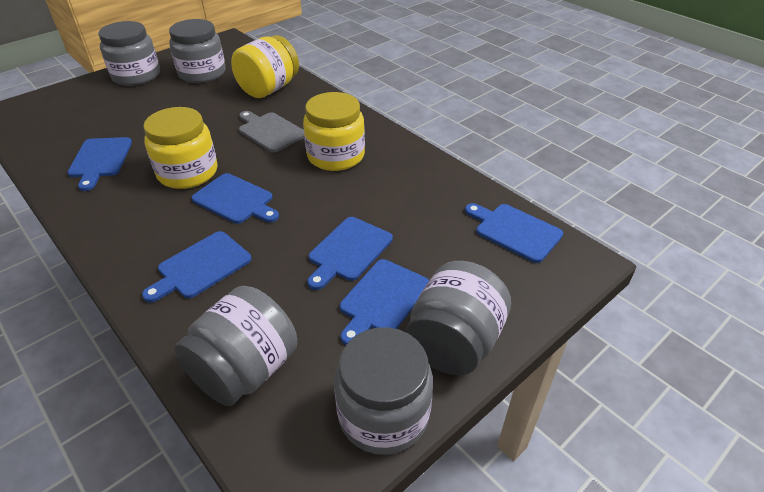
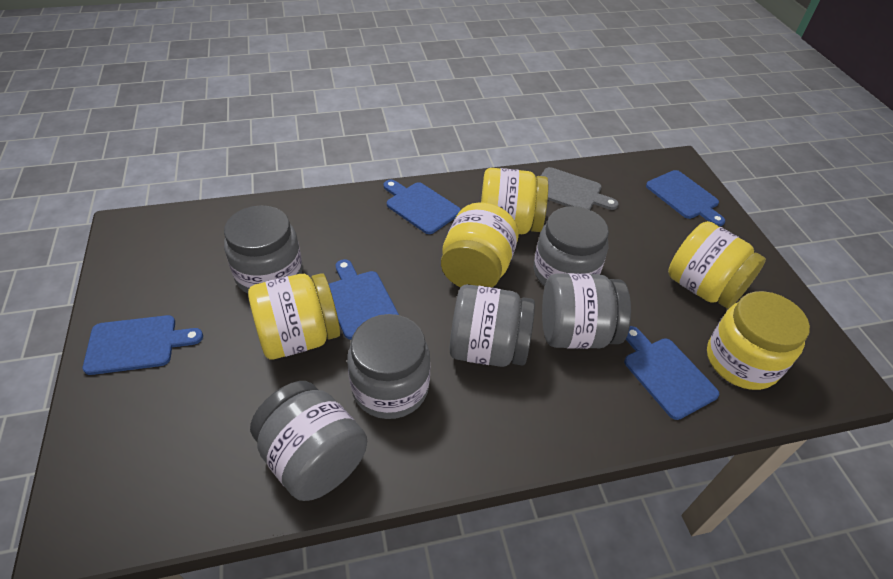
blue cutting board: [67,137,132,191] [142,231,252,303] [191,173,279,224] [307,217,393,290] [340,259,429,345] [465,203,563,263] = 6 -> [83,315,203,375] [329,259,399,340] [384,180,461,234] [624,326,719,420] [646,170,725,226] = 5
grey jar: [98,21,160,86] [169,19,226,83] [174,286,297,406] [334,327,433,455] [406,261,511,375] = 5 -> [224,205,303,294] [250,381,367,501] [347,314,430,419] [450,284,535,367] [534,206,609,286] [542,273,631,349] = 6
yellow jar: [143,107,217,189] [231,35,299,98] [303,92,365,171] = 3 -> [248,273,340,359] [441,202,519,288] [481,168,548,234] [668,221,766,309] [707,291,810,390] = 5

